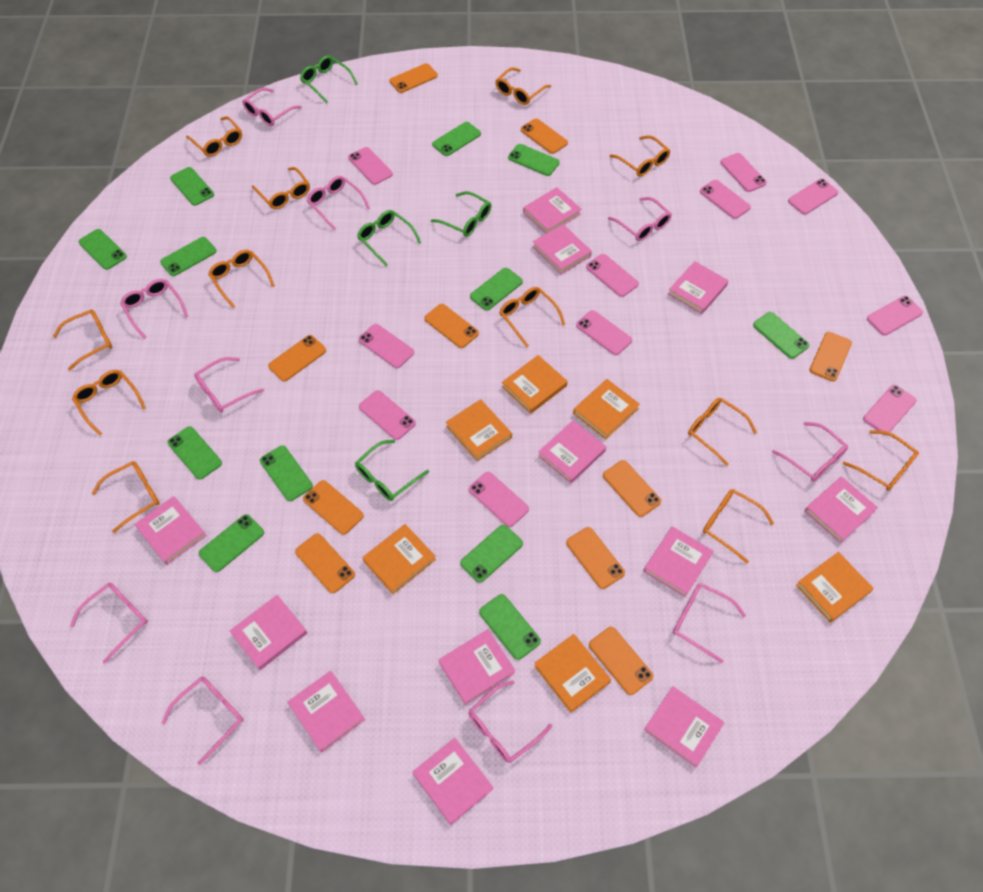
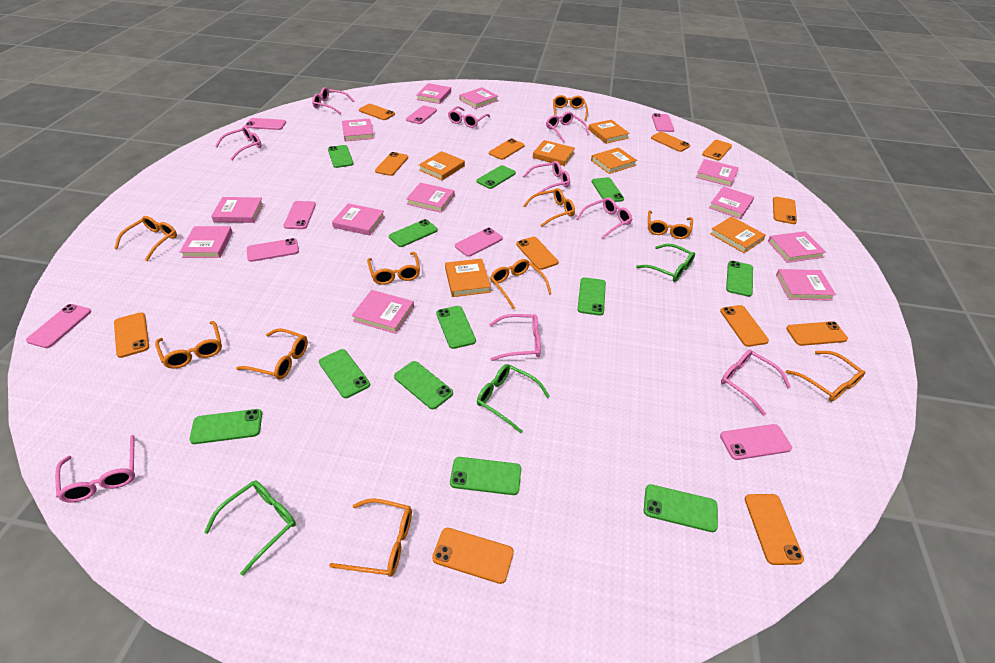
green glasses: [300,55,358,103] [355,440,429,501] [357,210,421,267] [431,191,491,237] = 4 -> [204,481,296,575] [477,364,550,433] [636,244,695,282] = 3
orange glasses: [52,309,112,371] [72,370,146,436] [92,461,160,533] [186,116,242,157] [208,250,275,308] [252,167,310,209] [496,67,551,105] [499,287,565,347] [609,135,671,177] [688,397,757,466] [703,489,774,563] [843,430,919,491] = 12 -> [114,216,177,261] [155,321,222,369] [236,328,308,380] [329,498,412,577] [367,252,420,285] [490,259,552,310] [523,188,575,227] [553,95,588,121] [648,210,693,239] [786,351,865,402] = 10
orange phone: [268,335,326,381] [295,533,355,593] [303,480,364,535] [390,63,438,93] [424,304,479,348] [521,118,568,154] [566,527,625,589] [589,627,653,695] [603,460,661,517] [810,332,852,381] = 10 -> [114,312,149,358] [359,104,395,120] [375,152,408,176] [432,528,514,584] [489,139,525,160] [516,237,558,270] [651,132,690,152] [702,140,732,160] [720,305,769,347] [745,494,804,565] [773,197,797,224] [786,321,848,346] = 12
pink glasses: [70,583,148,664] [120,279,189,339] [162,677,244,765] [194,357,264,413] [242,88,302,126] [307,176,370,230] [469,680,552,763] [608,197,672,241] [673,583,746,663] [772,422,848,482] = 10 -> [55,435,135,502] [215,126,262,160] [312,87,354,114] [448,106,490,128] [489,314,541,361] [523,161,570,193] [546,112,589,142] [576,197,632,239] [721,350,791,415] = 9
pink phone: [348,147,393,185] [359,324,414,368] [359,390,416,440] [469,472,529,527] [576,310,632,355] [586,254,639,297] [700,180,751,219] [720,153,767,192] [788,179,838,215] [863,385,916,435] [867,296,923,335] = 11 -> [26,304,91,348] [245,118,286,130] [247,238,299,262] [283,201,316,229] [406,105,437,124] [455,228,503,257] [652,113,674,132] [720,424,792,460] = 8

